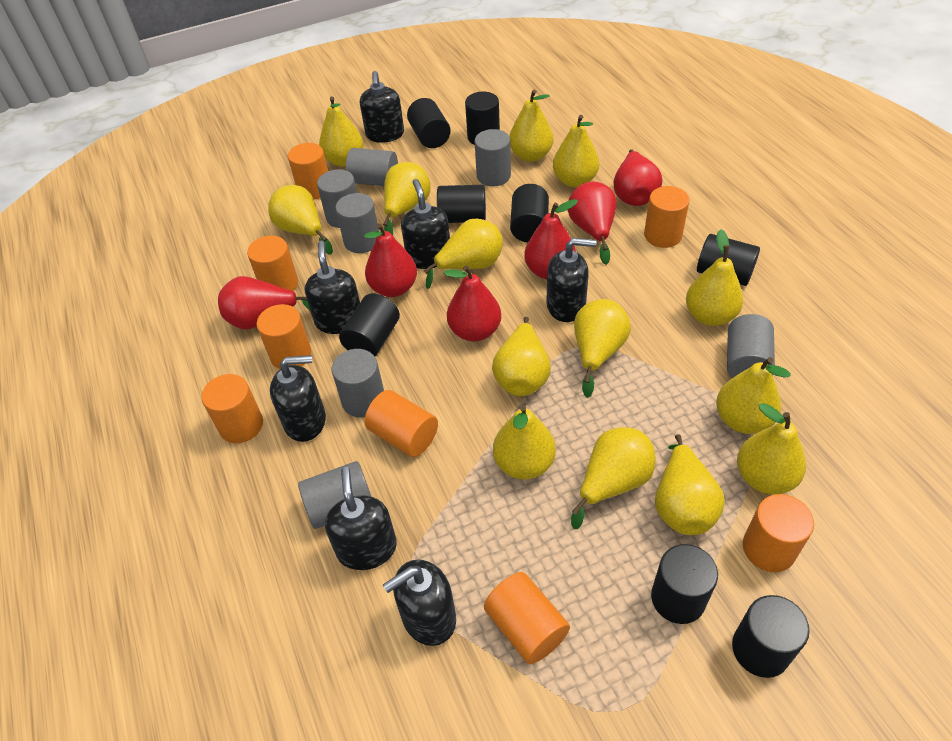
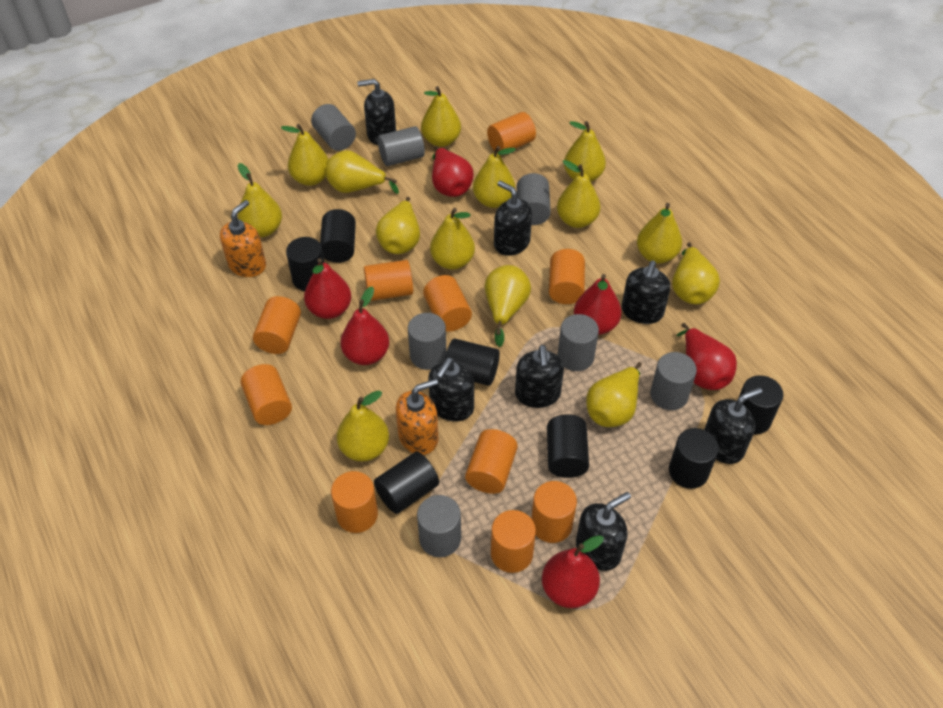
black cylinder: [339,293,400,356] [407,98,451,148] [437,185,486,223] [465,92,500,145] [510,184,549,242] [651,544,718,624] [697,234,760,286] [732,595,810,678] = 8 -> [286,237,325,291] [320,209,356,263] [374,452,439,514] [444,339,500,386] [547,414,589,478] [669,428,719,489] [739,375,783,435] = 7
orange cylinder: [201,374,263,443] [247,235,298,291] [257,304,311,369] [288,143,328,200] [364,390,438,457] [484,572,570,664] [644,186,690,248] [743,494,814,572] = 8 -> [241,364,292,425] [253,296,301,354] [331,471,378,533] [364,260,413,301] [423,275,472,331] [465,429,518,494] [487,112,536,154] [491,510,536,573] [531,481,577,543] [549,249,585,304] = 10
orange soap dispenser: none = 0 -> [220,200,266,277] [396,378,439,455] = 2

